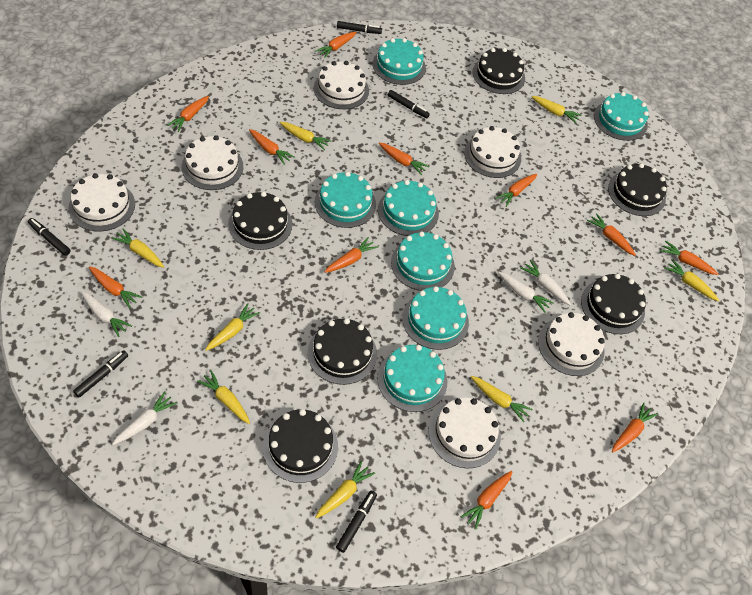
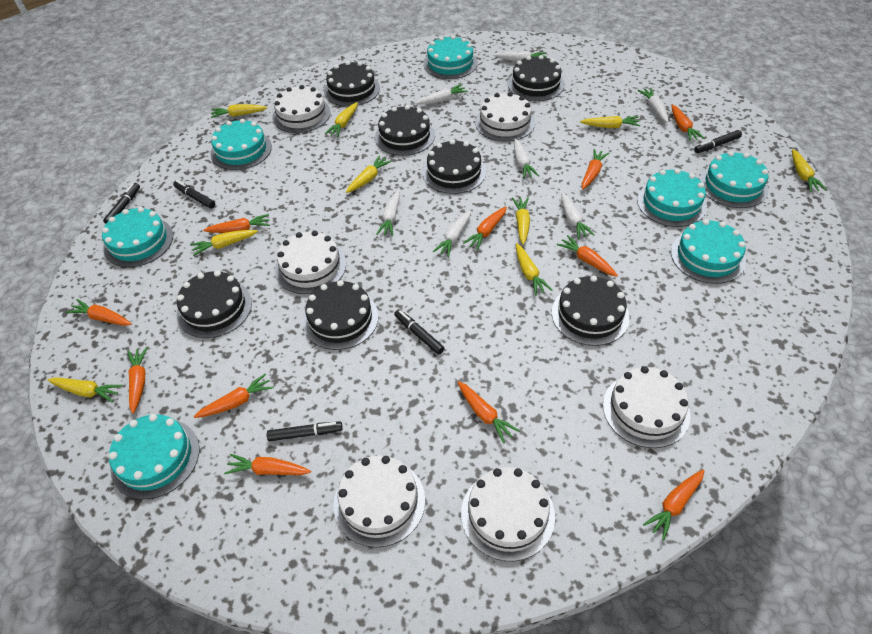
black cake: [228,192,292,250] [263,409,338,483] [307,318,377,385] [473,48,525,94] [581,274,646,334] [608,163,667,216] = 6 -> [177,270,252,338] [303,280,379,350] [324,61,380,107] [375,105,435,156] [423,139,486,194] [508,55,565,101] [552,275,630,346] = 7
white carrot: [81,291,132,337] [112,391,177,445] [498,271,554,313] [520,260,571,305] = 4 -> [376,190,400,236] [415,84,468,105] [433,211,471,257] [494,51,547,62] [514,138,539,179] [561,193,595,239] [638,88,668,123] = 7
yellow carrot: [111,228,164,268] [197,370,250,424] [205,303,260,351] [279,122,331,150] [315,461,375,518] [471,376,533,422] [531,96,582,123] [664,259,720,301] = 8 -> [48,377,122,402] [190,230,258,256] [211,104,267,118] [325,102,358,137] [346,155,392,193] [512,197,530,245] [516,243,552,296] [580,116,641,128] [792,149,827,192] = 9

